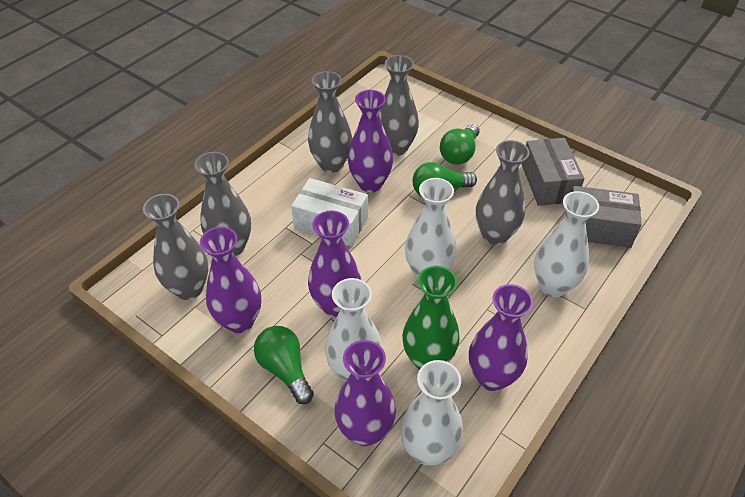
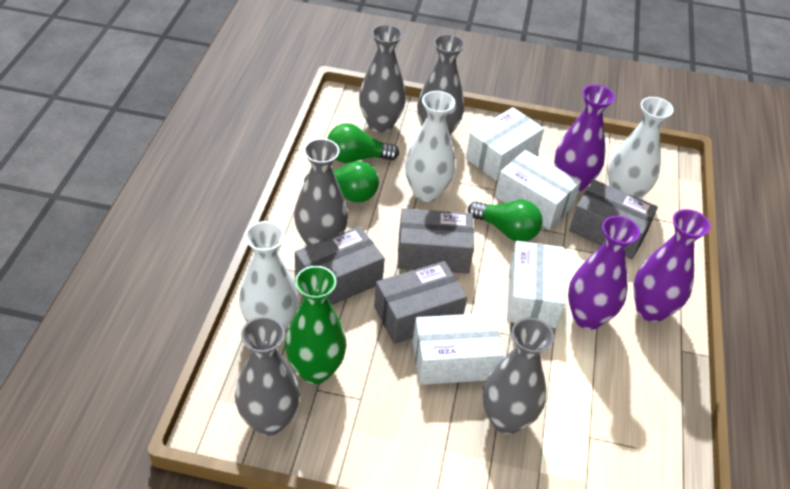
grey box: [522,138,584,206] [566,186,642,248] = 2 -> [295,226,385,305] [374,261,467,344] [398,208,474,274] [569,180,658,259] = 4
purple vase: [200,227,261,333] [308,211,361,317] [334,340,396,446] [348,90,393,192] [469,284,533,391] = 5 -> [554,84,615,193] [568,216,640,330] [633,209,711,322] = 3
white box: [291,178,368,246] = 1 -> [412,313,504,385] [466,107,544,181] [495,150,581,230] [507,241,565,328] = 4
white vase: [325,278,383,382] [400,360,463,466] [405,178,456,279] [534,191,599,297] = 4 -> [239,221,298,330] [405,91,455,202] [608,97,674,199] = 3

